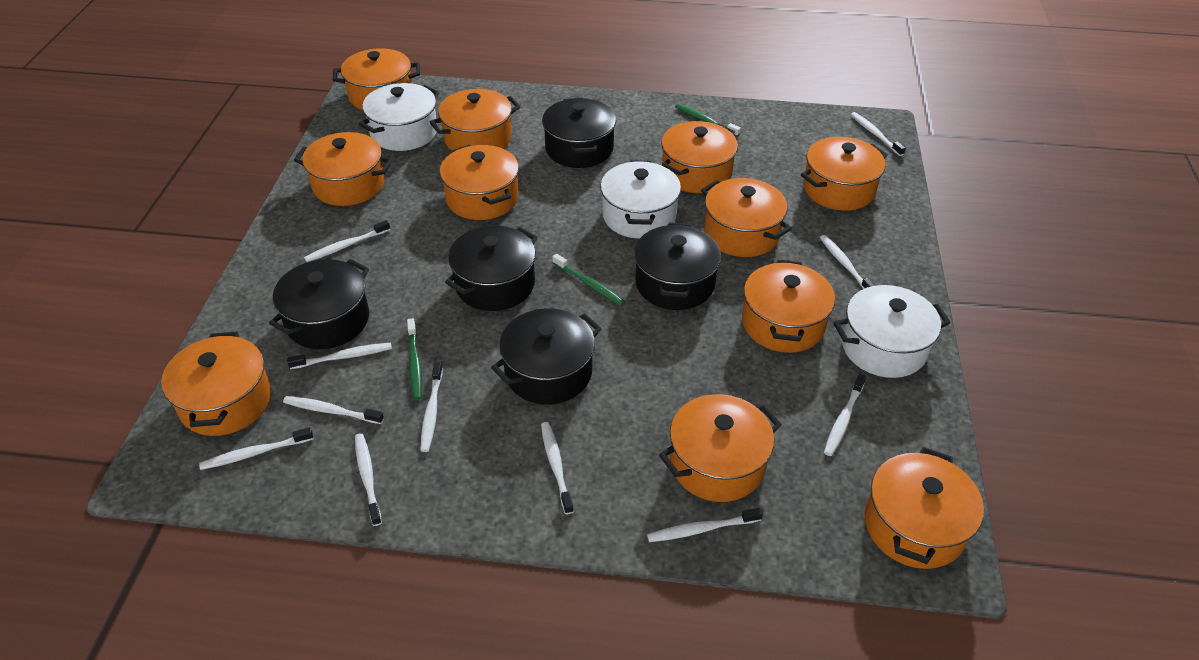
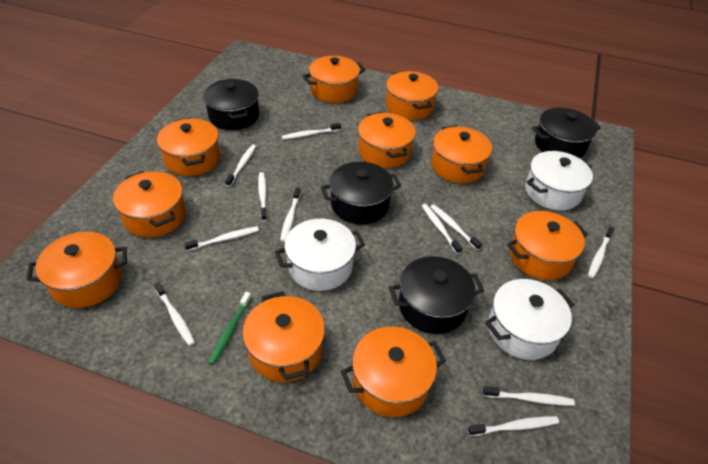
black pot: [269,259,369,349] [445,226,538,311] [491,308,602,405] [542,98,616,168] [634,222,721,310] = 5 -> [203,79,259,130] [321,162,401,225] [389,256,484,334] [532,108,601,158] = 4
green toothbrush: [407,318,422,400] [552,254,626,306] [675,104,741,137] = 3 -> [208,292,251,365] = 1
orange pot: [161,332,271,436] [294,132,393,206] [333,48,420,110] [430,89,521,150] [440,145,519,220] [659,394,782,502] [661,121,738,193] [701,178,792,257] [742,260,835,353] [801,137,888,211] [864,447,984,569] = 11 -> [27,232,127,308] [113,171,186,237] [157,117,220,176] [242,291,325,382] [303,56,366,103] [341,327,446,417] [358,112,416,168] [386,71,439,120] [431,125,492,183] [507,211,588,280] = 10

